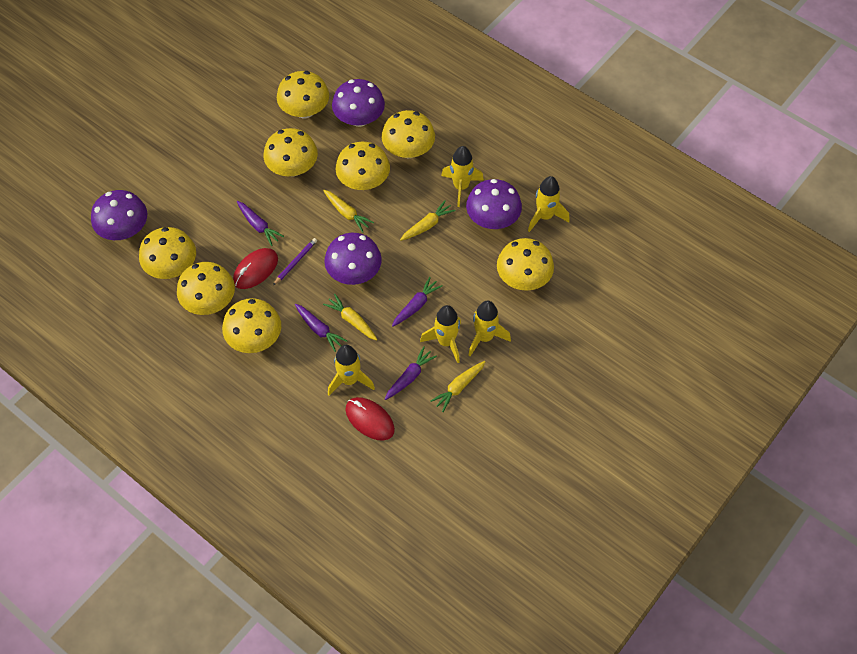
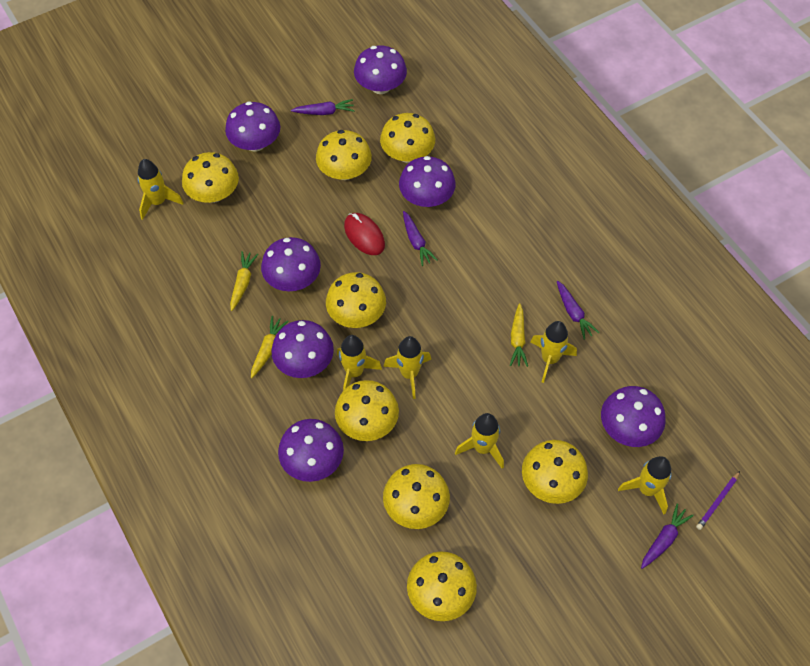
purple mushroom: [91,190,147,240] [324,233,382,285] [332,79,385,127] [466,179,522,229] = 4 -> [225,101,280,152] [261,237,321,291] [271,320,334,378] [278,419,344,482] [354,45,407,94] [399,156,456,207] [601,386,666,447] = 7
red mouse: [233,248,278,289] [345,397,395,441] = 2 -> [344,213,385,255] = 1
yellow carrot: [323,190,374,233] [323,294,378,341] [400,200,456,241] [430,361,485,412] = 4 -> [230,251,258,311] [251,316,288,378] [510,303,528,367] = 3
yellow rocket: [328,345,375,396] [420,305,461,363] [441,146,484,207] [469,301,511,356] [528,176,570,232] = 5 -> [138,159,183,220] [337,335,382,391] [383,336,431,399] [455,413,504,469] [530,321,577,383] [618,456,672,514] = 6

